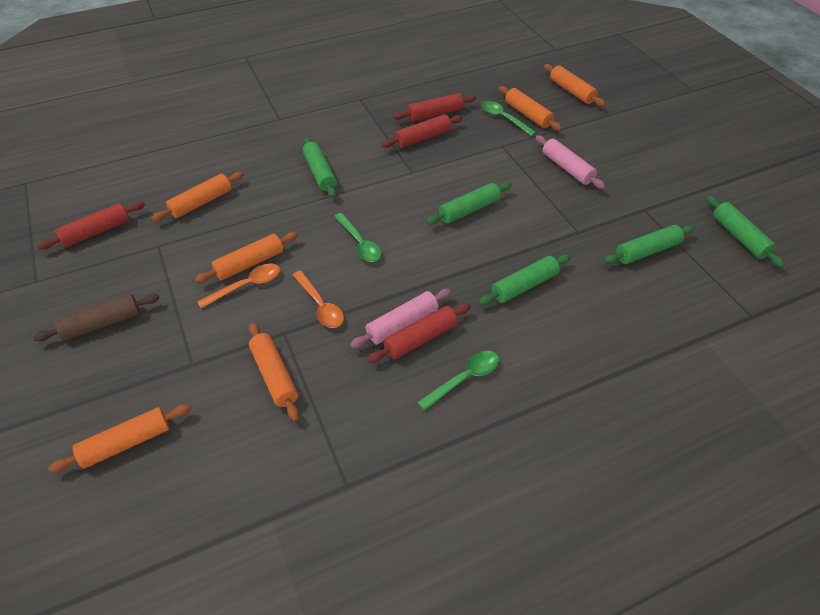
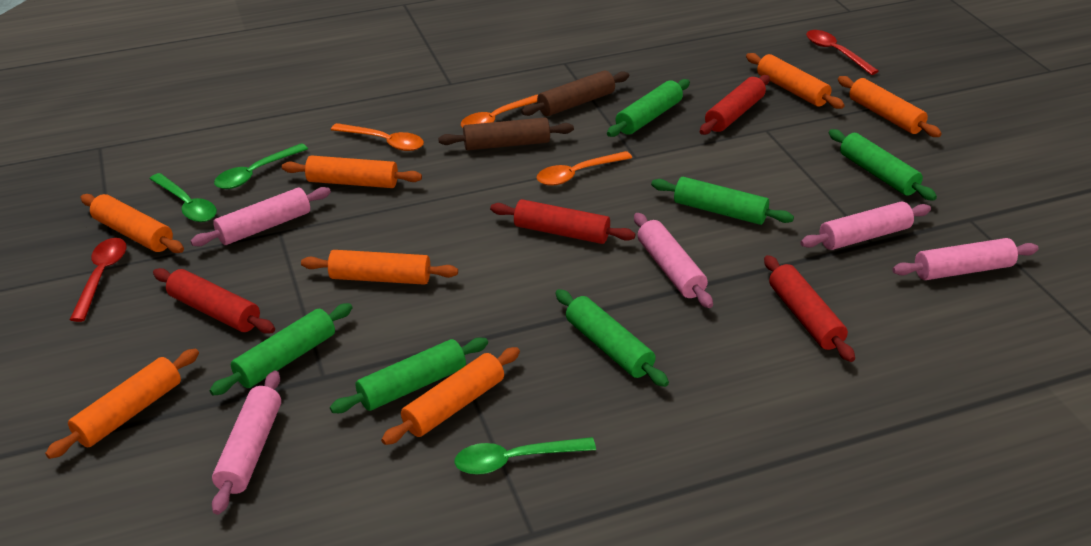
brown rolling pin: [33,294,159,342] = 1 -> [438,118,574,150] [521,71,629,116] = 2
green rolling pin: [303,137,337,198] [426,182,512,225] [479,254,571,305] [604,225,695,264] [706,196,785,268] = 5 -> [210,303,353,396] [330,338,488,413] [555,289,669,387] [607,79,690,137] [651,177,794,225] [829,129,937,201] = 6
orange rolling pin: [48,404,191,472] [152,172,244,221] [195,232,298,283] [249,322,299,421] [499,86,562,131] [544,64,605,106] = 6 -> [45,348,199,459] [81,194,184,253] [282,155,422,188] [301,250,458,285] [381,347,520,445] [746,53,845,109] [838,76,942,137] = 7
orange spoon: [197,263,280,309] [293,270,344,328] = 2 -> [331,123,424,151] [461,94,538,128] [537,151,632,186] = 3
pink rolling pin: [350,289,451,348] [536,135,605,189] = 2 -> [190,187,331,246] [212,370,281,515] [634,213,713,308] [800,202,931,250] [892,238,1038,280] = 5
red spoon: none = 0 -> [70,238,126,322] [806,30,879,75] = 2

